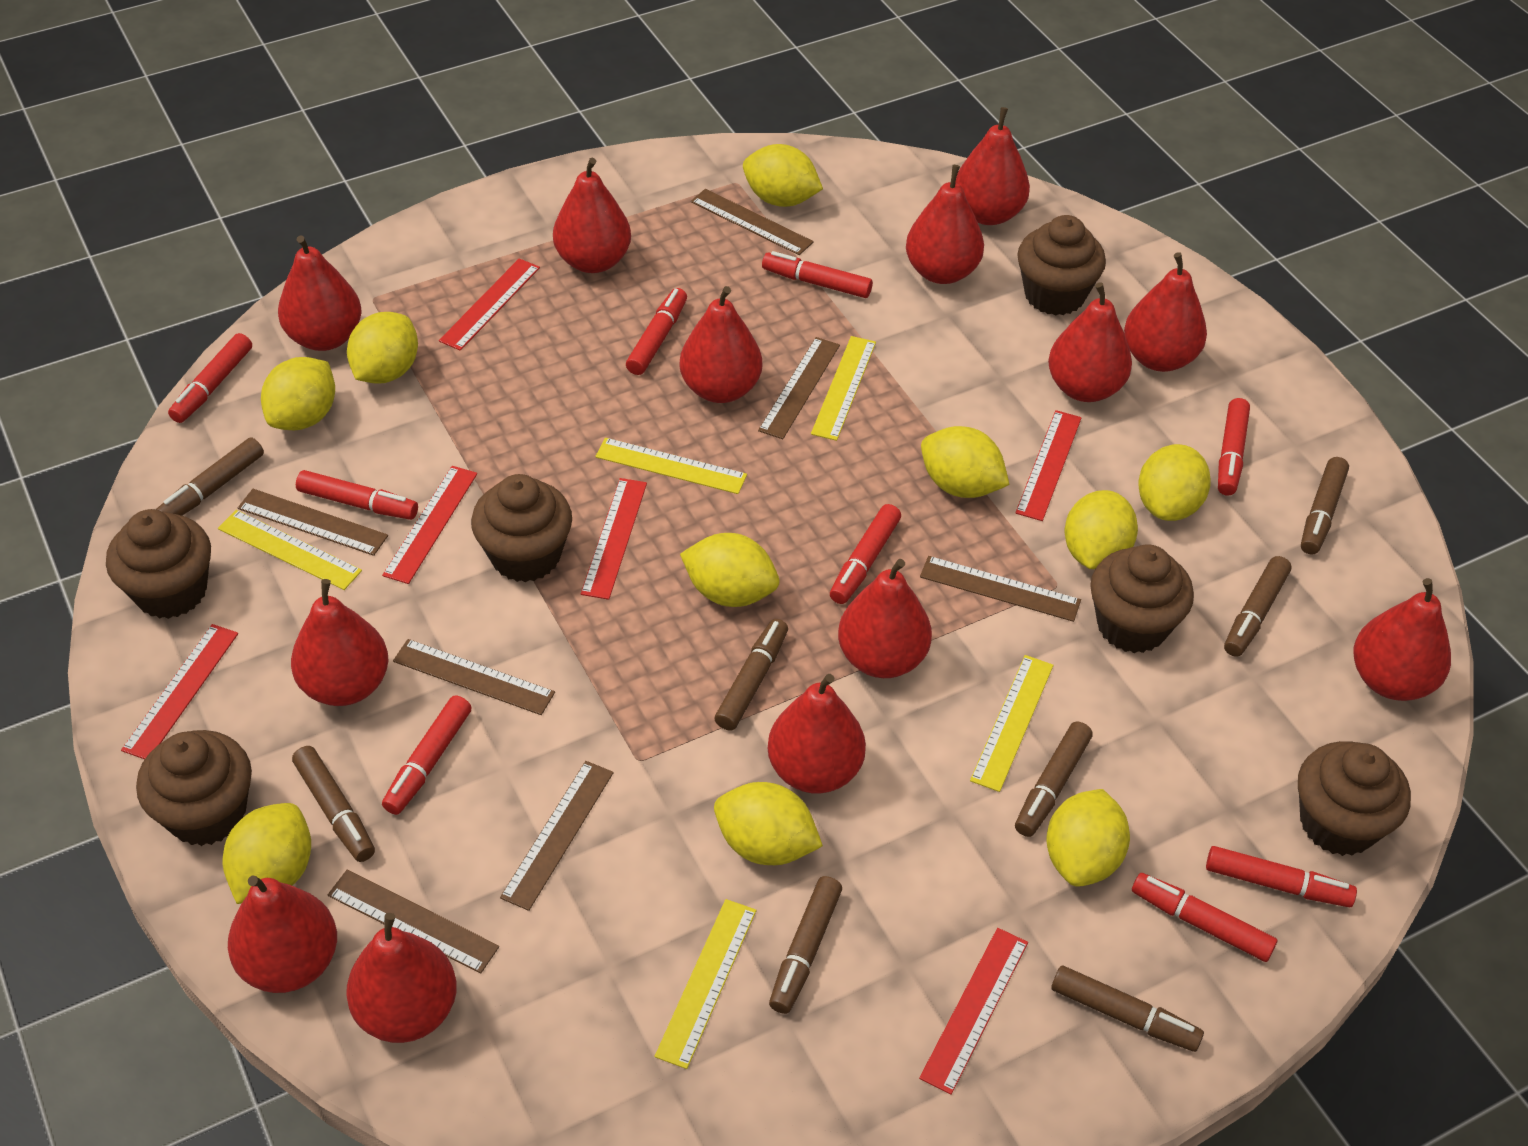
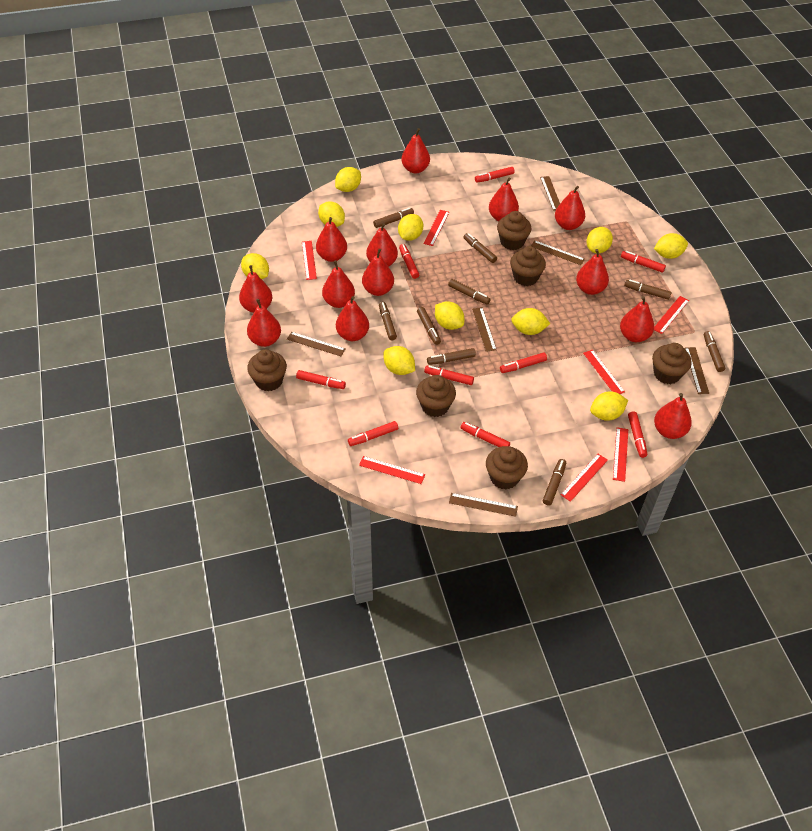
brown marker: [156,438,264,516] [292,746,375,862] [714,619,788,730] [769,876,842,1014] [1015,722,1093,837] [1051,966,1204,1052] [1224,556,1291,657] [1301,457,1349,555] = 8 -> [373,208,414,228] [379,302,397,340] [417,307,441,345] [427,348,476,365] [448,279,491,305] [464,233,497,263] [543,459,566,505] [624,280,671,300] [704,331,725,372] = 9
brown ruler: [238,489,388,556] [328,870,499,974] [393,639,555,715] [500,761,614,911] [691,189,814,255] [758,337,840,439] [920,556,1081,622] = 7 -> [287,332,345,356] [449,493,518,517] [472,307,496,352] [531,240,585,265] [540,176,560,211] [685,347,709,394] = 6
red ruler: [121,624,238,759] [382,466,477,584] [439,258,540,351] [581,478,647,600] [919,928,1028,1095] [1015,410,1082,521] = 6 -> [302,241,317,280] [359,456,425,484] [423,210,449,246] [560,454,608,502] [583,350,625,394] [613,428,628,482] [654,296,689,334] = 7
yellow ruler: [218,510,362,590] [595,438,747,494] [654,899,756,1069] [811,336,876,441] [970,655,1053,792] = 5 -> none = 0

